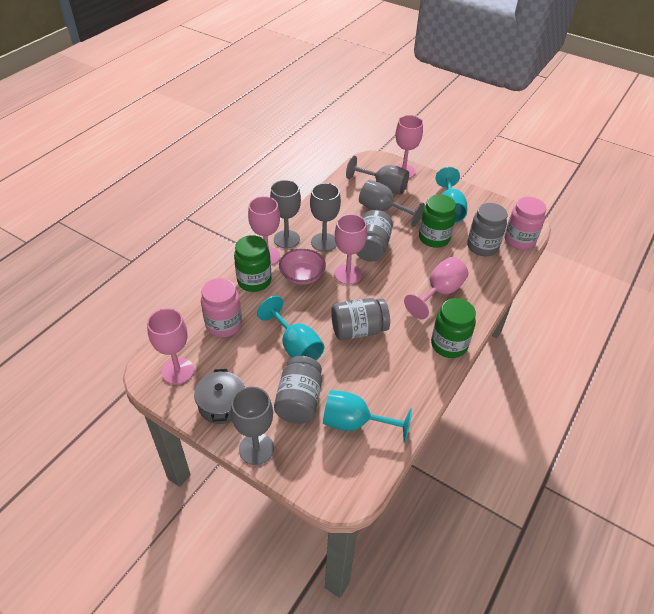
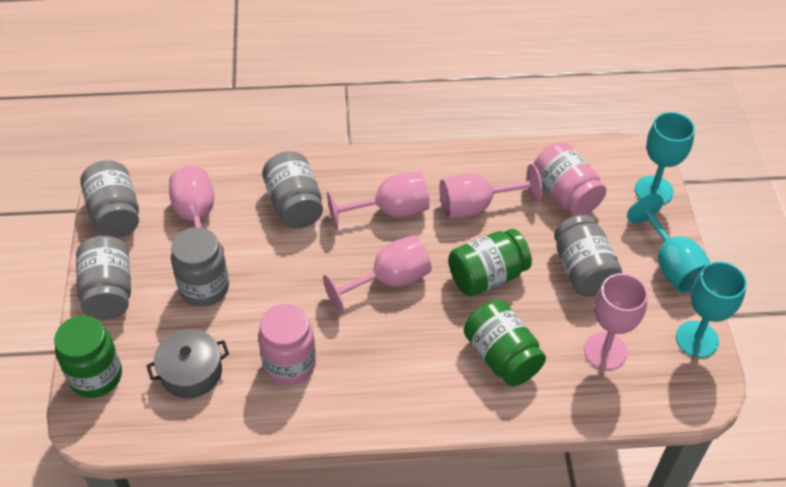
grey goblet: [231,387,274,465] [270,180,301,249] [310,183,341,252] [346,155,409,195] [359,180,425,227] = 5 -> none = 0
grey jar: [274,356,322,424] [331,298,390,340] [356,210,393,262] [467,203,508,256] = 4 -> [76,236,131,320] [80,160,139,238] [171,227,229,307] [262,151,323,229] [554,215,622,297] = 5
pink bowl: [279,248,326,285] = 1 -> none = 0

